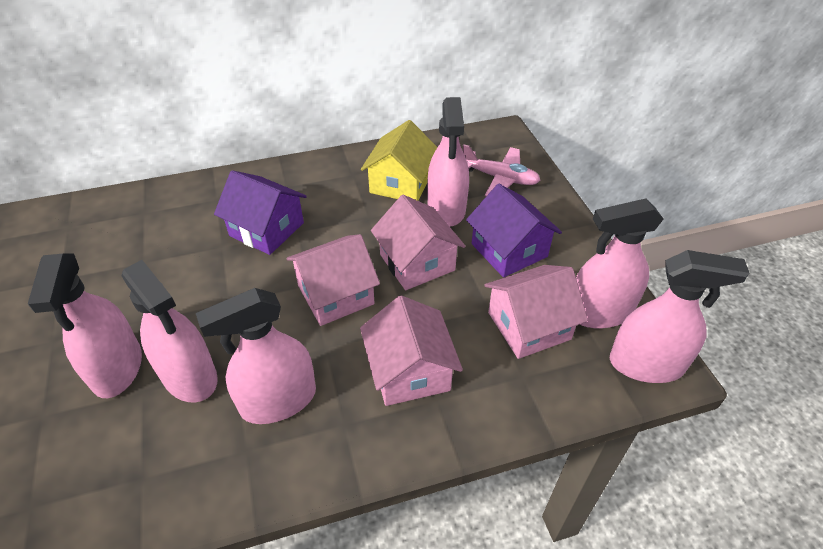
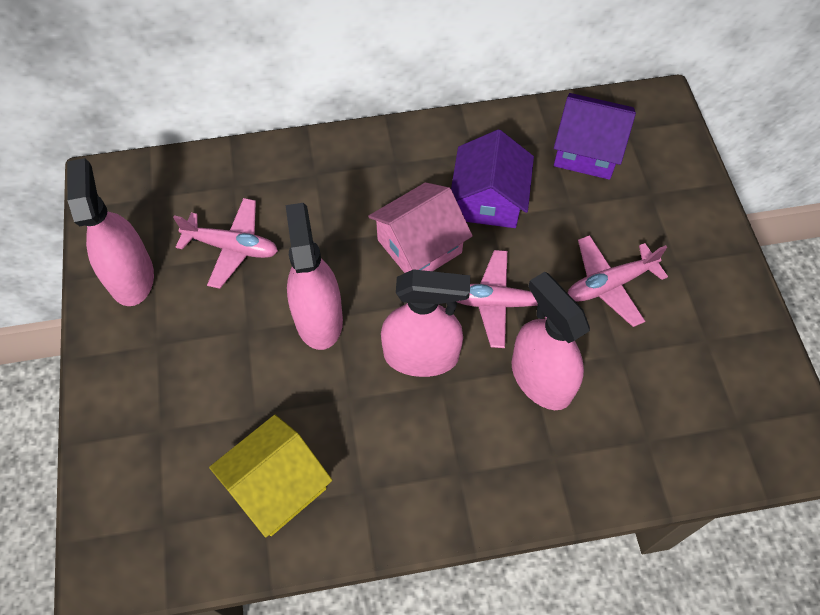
pink house: [287,234,380,326] [360,295,463,406] [371,195,466,290] [484,265,588,359] = 4 -> [368,182,473,273] = 1
pink plane: [463,144,540,196] = 1 -> [173,198,278,289] [456,250,547,348] [568,235,668,327] = 3
pink spray bottle: [28,253,142,398] [121,260,218,402] [196,288,316,424] [427,97,469,227] [576,199,664,328] [610,250,749,383] = 6 -> [67,158,154,306] [286,203,343,350] [381,269,470,377] [511,272,590,410] = 4

